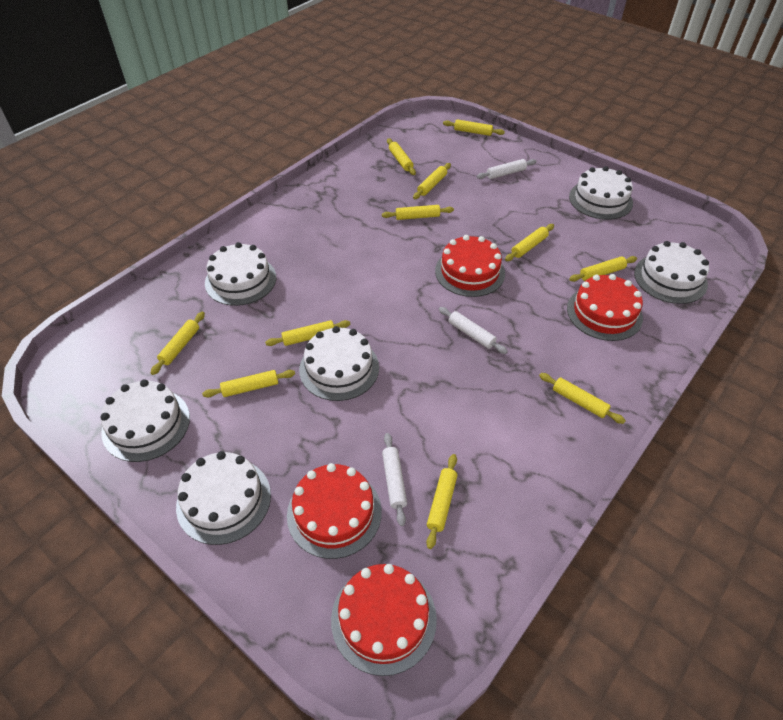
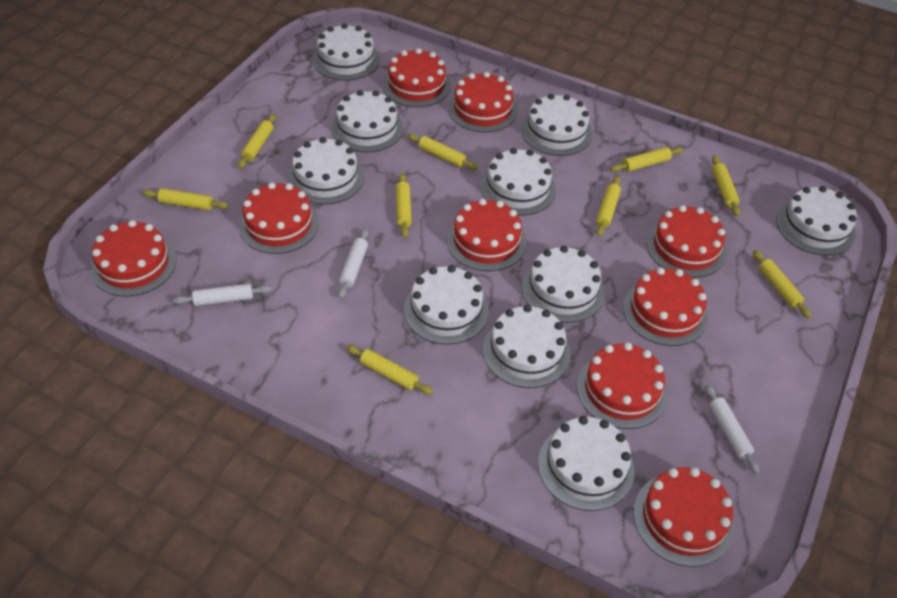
red cake: [287,463,382,559] [331,564,437,676] [435,235,505,297] [567,274,643,341] = 4 -> [91,220,176,296] [239,182,319,254] [383,48,451,107] [447,199,526,271] [448,72,518,132] [577,343,668,429] [623,267,708,346] [633,467,734,567] [646,205,726,278] = 9
white cake: [100,379,190,462] [176,451,271,545] [205,242,276,306] [299,326,379,401] [569,166,633,220] [634,241,709,304] = 6 -> [288,137,364,205] [312,23,380,81] [331,90,403,152] [404,265,489,345] [480,148,556,215] [483,305,571,388] [521,94,592,156] [522,246,605,323] [538,416,635,511] [776,186,857,256] = 10
yellow rolling pin: [151,312,205,375] [202,370,295,398] [265,320,350,346] [382,205,454,220] [387,138,416,175] [413,163,451,199] [426,454,457,549] [443,119,505,136] [505,224,554,261] [539,373,626,424] [569,256,637,282] = 11 -> [143,188,229,210] [238,114,276,169] [347,345,433,395] [396,173,412,238] [407,134,478,170] [596,176,621,236] [610,147,683,172] [712,155,740,217] [753,250,812,318] = 9

